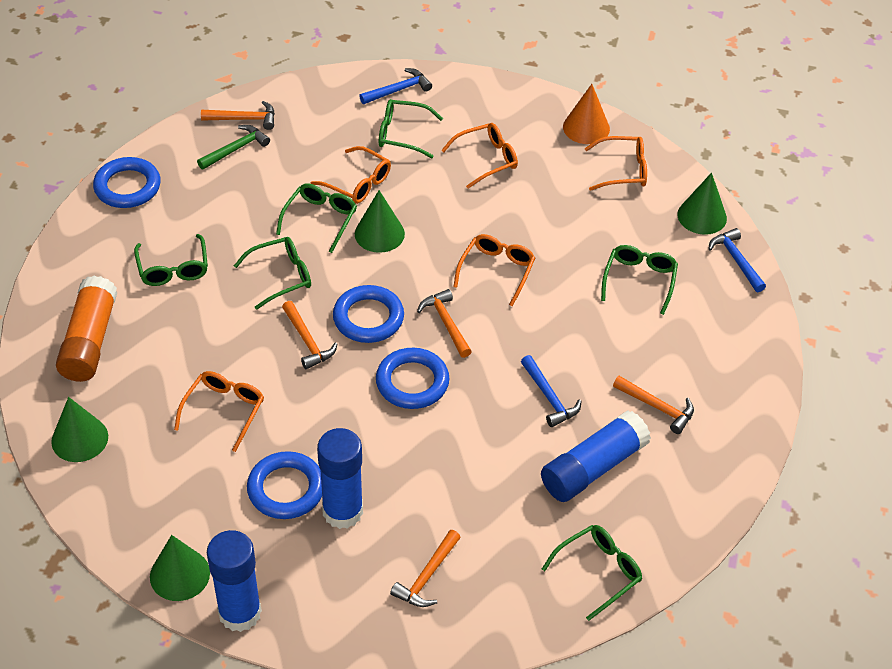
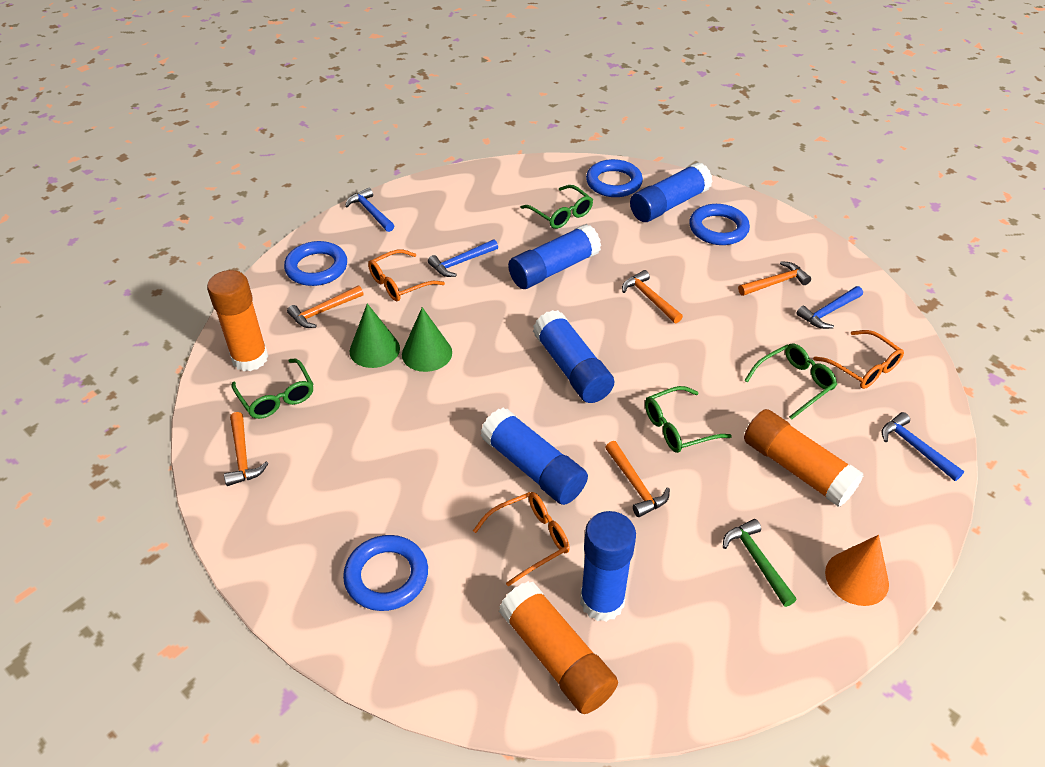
blue glue stick: [207,530,262,632] [317,428,363,529] [541,410,651,502] = 3 -> [481,407,588,505] [508,224,601,289] [533,310,614,403] [580,511,636,622] [630,162,713,222] = 5
blue hammer: [359,68,432,104] [521,355,582,427] [708,228,766,292] = 3 -> [345,187,394,232] [428,239,498,277] [797,286,863,329] [882,412,964,481] = 4
green cone: [51,397,108,462] [150,535,210,601] [355,190,405,253] [677,172,727,235] = 4 -> [349,303,400,368] [402,307,452,372] = 2
green glasses: [134,234,208,286] [234,237,311,310] [276,183,357,253] [379,99,443,158] [542,525,642,621] [601,245,678,315] = 6 -> [231,358,313,419] [520,185,593,229] [645,386,732,453] [744,344,837,420] = 4
orange glasses: [174,371,264,452] [311,146,391,204] [441,123,518,189] [453,234,535,306] [585,136,647,191] = 5 -> [368,249,445,301] [473,492,570,586] [813,330,904,389] = 3
orange glue stick: [56,276,117,382] = 1 -> [207,270,268,371] [499,581,618,714] [744,409,864,507] = 3

